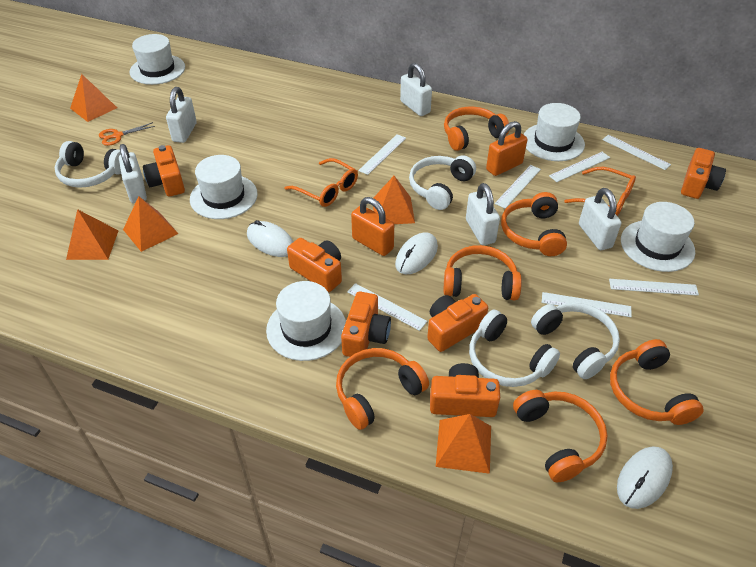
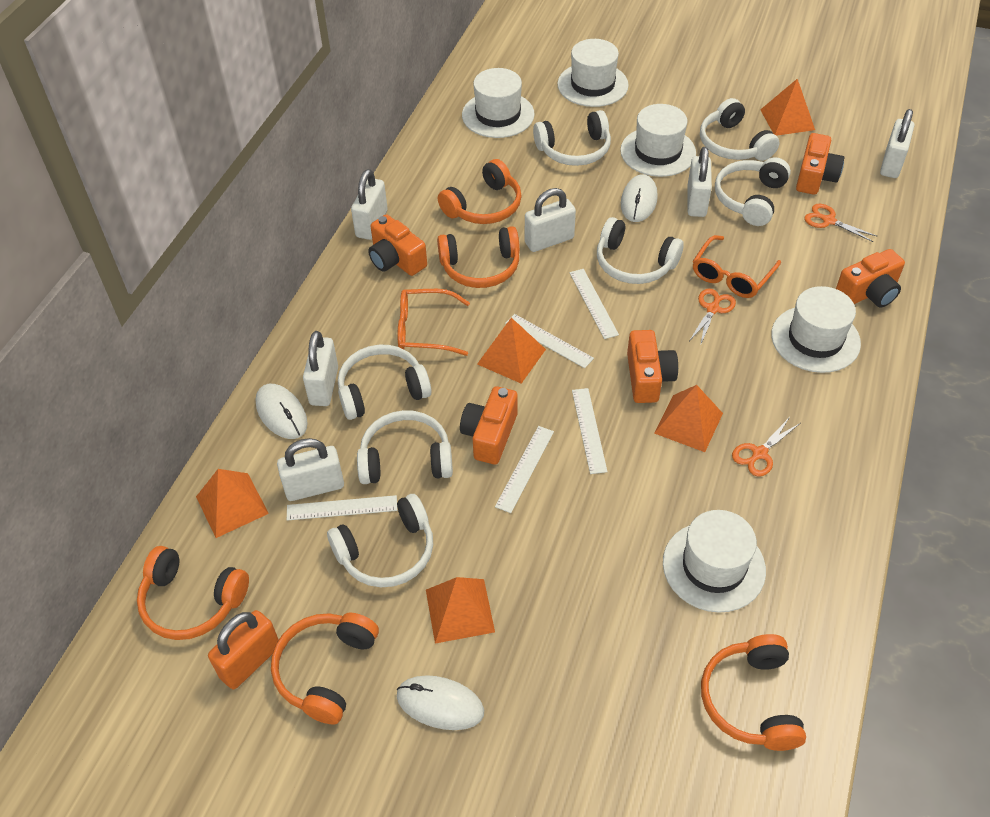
orange camera: [143,145,185,197] [287,238,342,292] [341,291,391,357] [427,294,488,352] [430,363,500,417] [681,148,726,199] = 6 -> [368,214,427,276] [460,386,518,464] [627,330,678,403] [796,133,844,195] [836,249,905,308] = 5
orange headphones: [336,348,429,430] [443,245,522,300] [444,106,509,151] [501,192,567,256] [513,390,608,482] [610,339,703,425] = 6 -> [137,546,249,640] [271,612,379,724] [437,226,520,288] [438,159,522,224] [701,634,806,751] = 5
orange padlock: [351,197,394,256] [486,121,527,176] = 2 -> [208,610,279,689] = 1
orange scissors: [99,122,155,146] = 1 -> [690,289,736,346] [732,418,800,476] [804,204,878,242] = 3
white headphones: [55,141,121,188] [409,155,476,210] [469,310,560,387] [531,303,620,379] = 4 -> [327,494,433,587] [338,345,431,420] [357,410,453,484] [533,110,611,166] [597,217,684,284] [700,98,780,161] [715,157,791,226] = 7
white padlock: [119,144,147,203] [166,87,197,143] [400,63,432,116] [466,183,500,245] [579,188,621,250] = 5 -> [277,438,344,501] [303,331,338,406] [351,169,388,240] [525,188,576,252] [688,147,712,217] [880,109,914,178] = 6
white ruler: [347,283,427,331] [358,134,406,175] [495,165,541,209] [542,292,632,317] [549,152,610,182] [602,135,671,170] [609,279,699,296] = 7 -> [287,495,397,521] [495,426,554,513] [505,314,594,368] [569,269,619,339] [572,388,608,474] = 5

